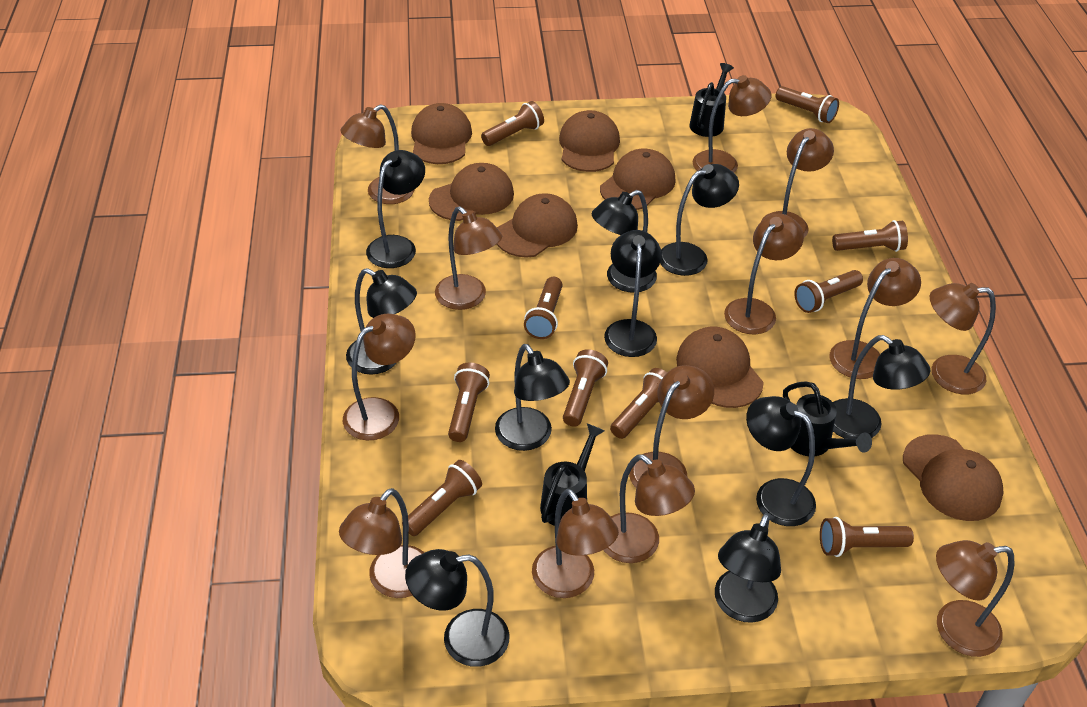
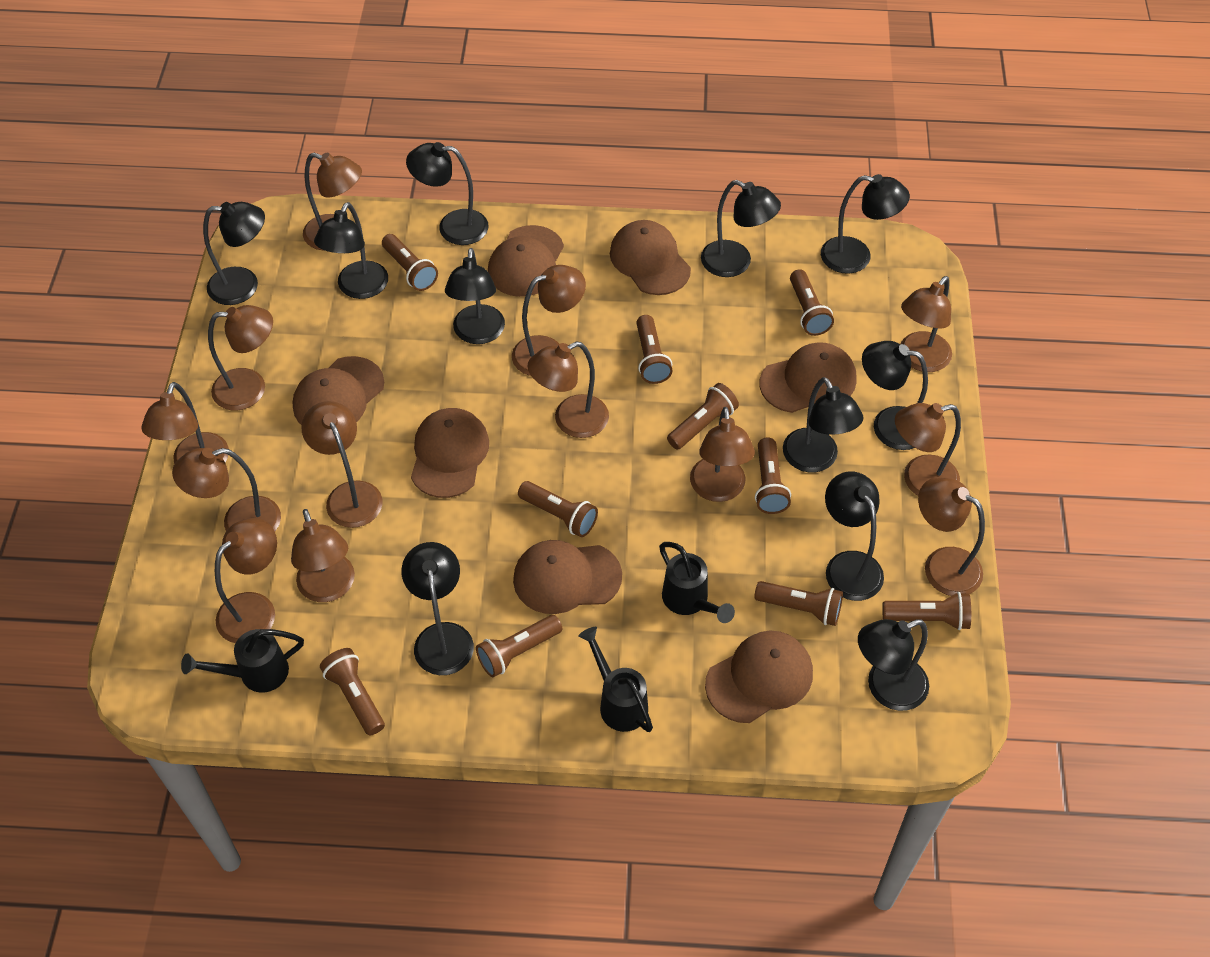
black lamp: [346,268,417,375] [366,150,425,268] [405,549,509,667] [495,344,570,451] [592,190,657,293] [604,230,662,357] [660,164,739,276] [715,513,781,623] [746,396,816,526] [833,335,930,439] = 10 -> [203,202,265,305] [314,202,388,299] [401,542,474,675] [406,142,488,245] [445,248,505,344] [701,180,781,277] [783,377,863,472] [821,174,910,274] [825,472,884,601] [858,619,929,711] [862,341,928,450] = 11

